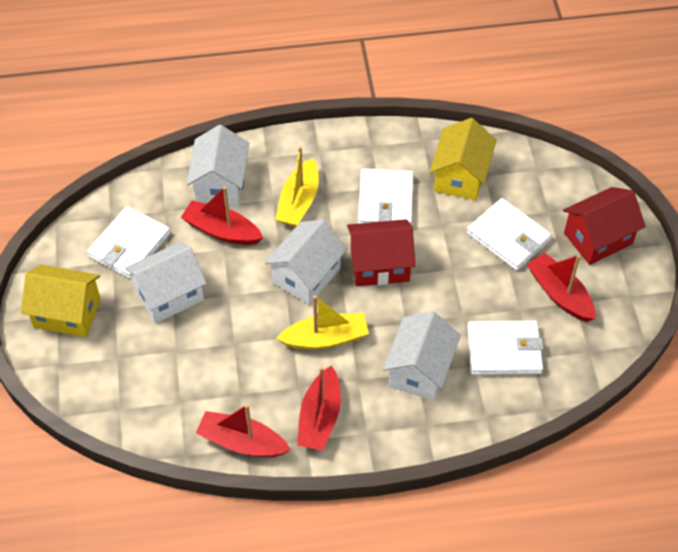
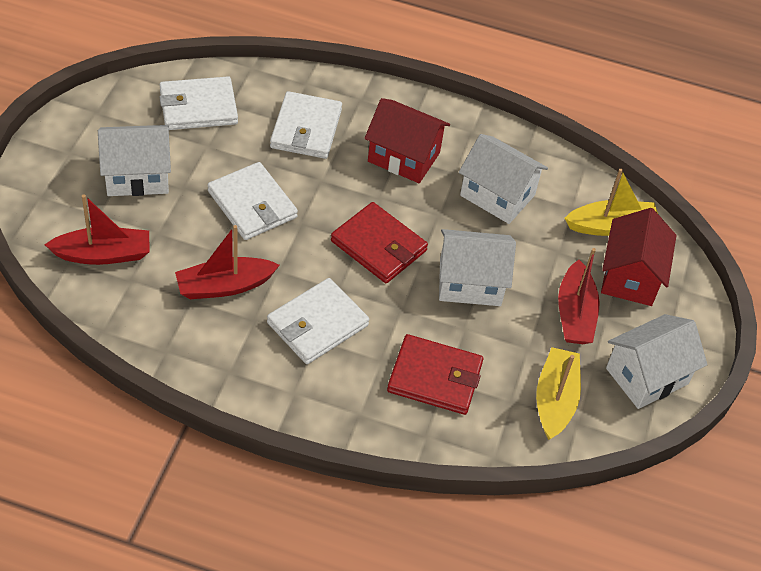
red boat: [181,186,263,245] [196,404,291,457] [297,365,341,451] [527,253,595,322] = 4 -> [45,194,149,265] [175,225,280,299] [558,248,600,344] = 3
red wallet: none = 0 -> [331,202,428,283] [387,334,483,415] = 2
yellow house: [21,265,101,337] [430,118,497,201] = 2 -> none = 0

